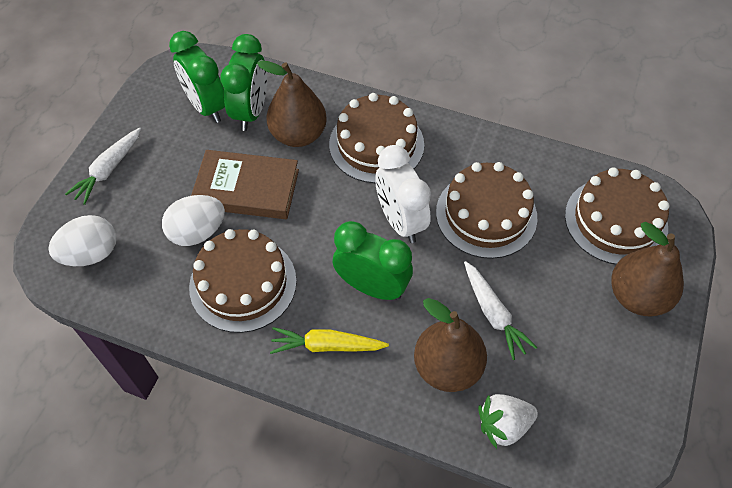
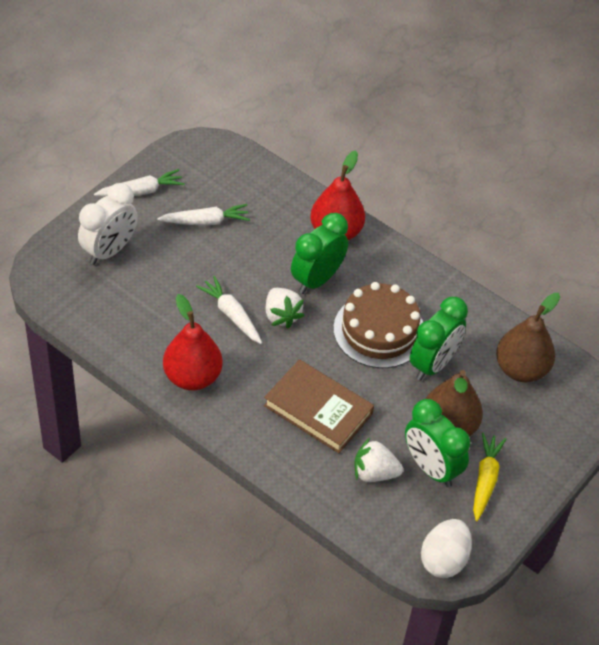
brown cake: [189,229,297,333] [329,93,424,183] [436,162,537,259] [565,167,670,265] = 4 -> [333,282,423,368] = 1
brown pear: [257,61,327,147] [414,298,487,392] [611,222,684,316] = 3 -> [426,370,483,437] [496,293,560,382] = 2
red pear: none = 0 -> [163,294,223,390] [310,150,365,240] = 2
white carrot: [65,127,141,205] [464,261,537,360] = 2 -> [94,169,185,197] [157,204,250,226] [196,276,262,344] = 3
white egg: [48,215,116,266] [162,195,225,246] = 2 -> [421,519,472,578] = 1
white strawberry: [478,394,538,449] = 1 -> [266,288,305,329] [354,438,403,482] = 2

